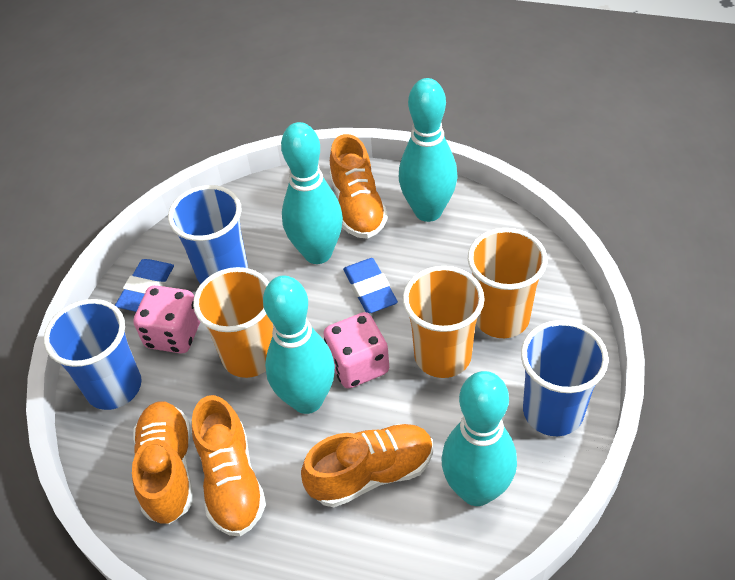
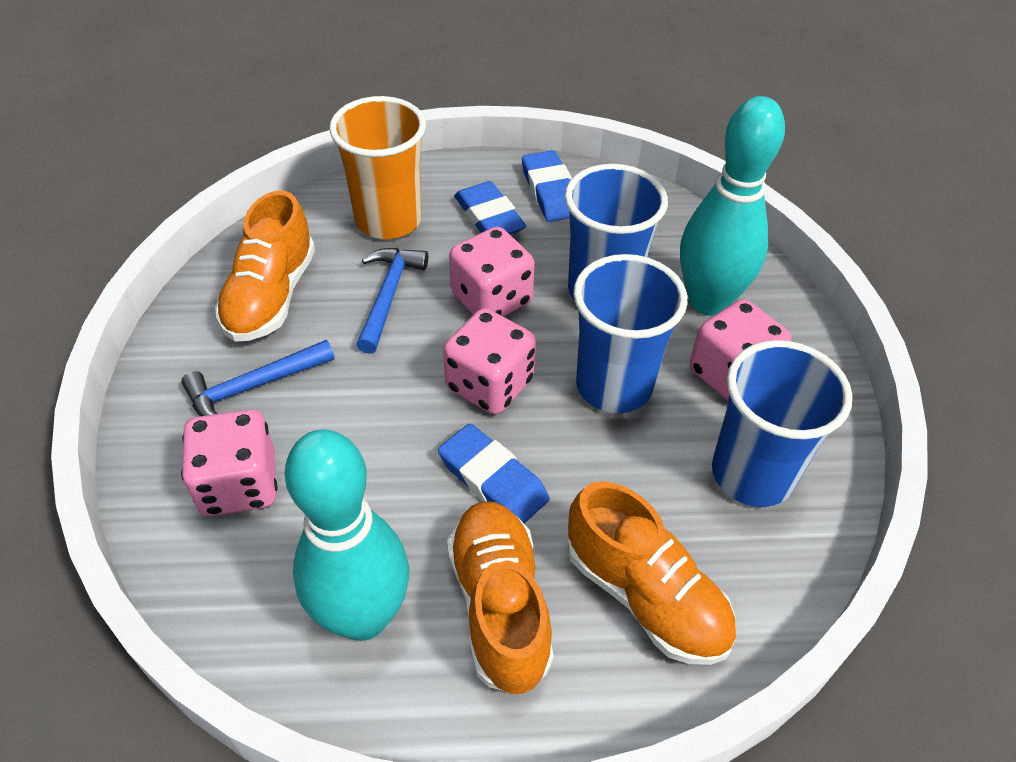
blue eraser: [115,259,174,312] [343,258,398,313] = 2 -> [438,424,549,523] [454,181,526,235] [522,150,572,222] = 3
blue hammer: none = 0 -> [181,340,335,416] [356,248,428,354] = 2
orange cup: [193,267,273,378] [403,266,485,378] [468,228,547,338] = 3 -> [329,96,426,239] = 1
orange shoe: [132,402,193,524] [192,395,266,536] [301,424,433,507] [330,134,388,239] = 4 -> [215,191,315,342] [447,501,554,695] [567,481,736,665] = 3
pink dice: [133,285,201,353] [324,312,389,388] = 2 -> [181,409,278,516] [443,308,536,415] [449,227,535,317] [690,299,792,401] = 4
turquoise bowling pin: [263,276,335,414] [281,122,343,264] [399,78,458,222] [442,371,517,506] = 4 -> [285,429,409,641] [680,96,785,316] = 2

